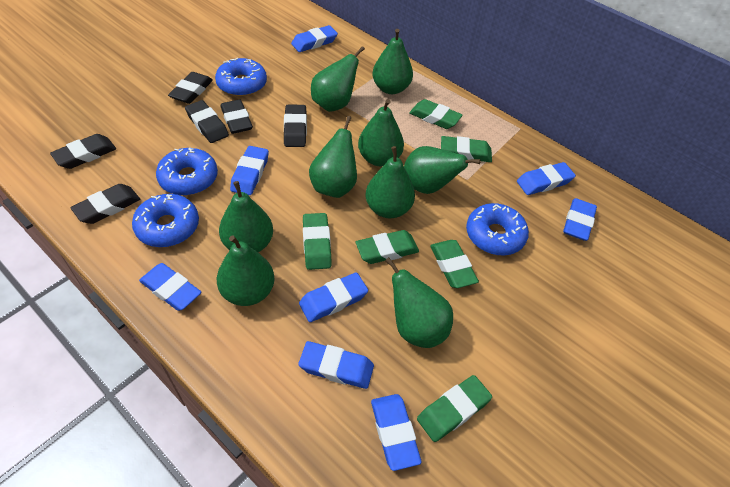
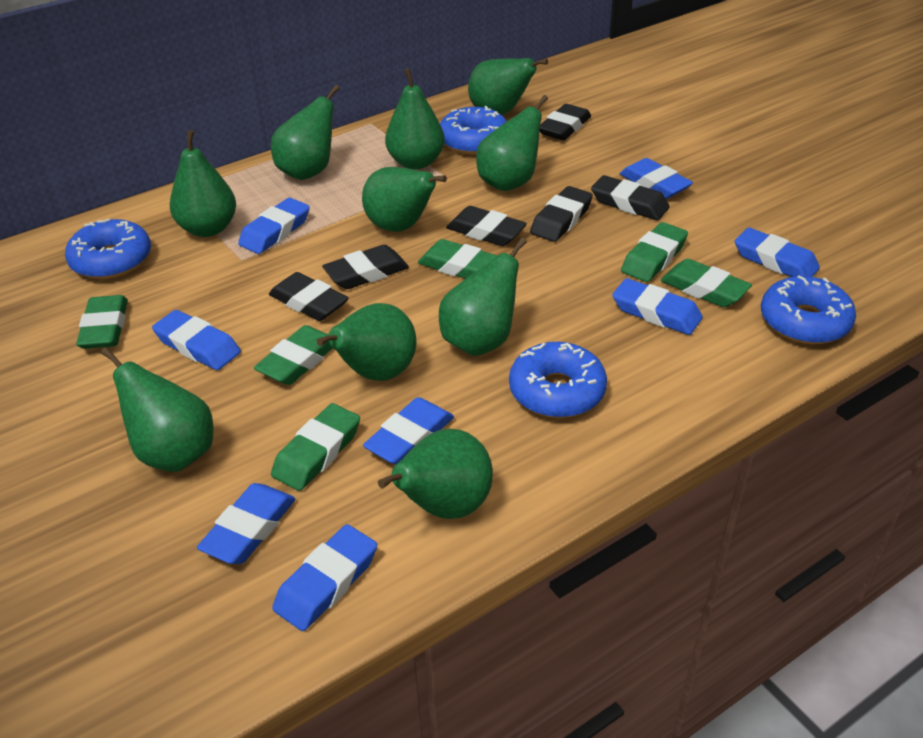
green pear: [217,235,275,306] [219,181,273,252] [309,116,357,198] [311,46,365,112] [358,99,404,166] [366,146,415,218] [372,29,413,94] [385,257,453,348] [404,146,481,194] = 9 -> [101,347,213,472] [170,130,236,237] [271,85,340,180] [316,303,417,381] [362,167,447,232] [378,429,493,519] [385,68,445,169] [439,238,527,356] [468,58,548,115] [476,95,548,191] = 10

